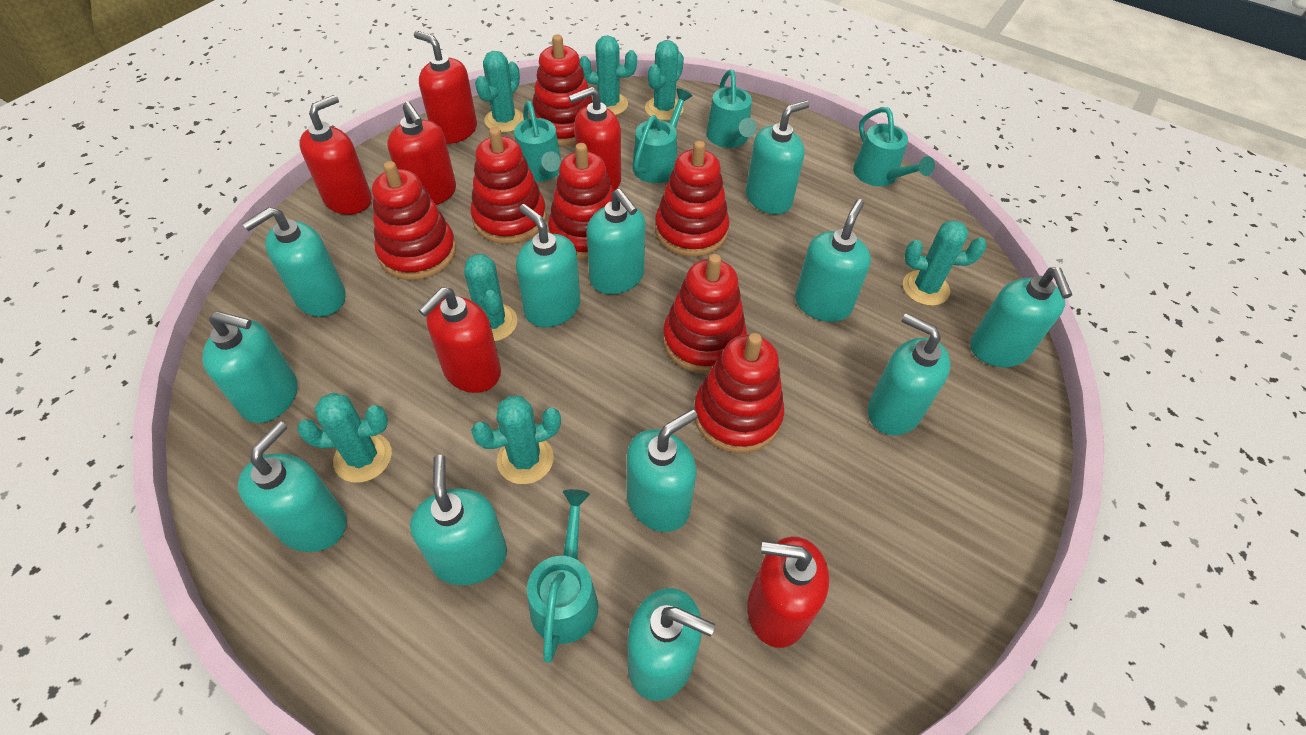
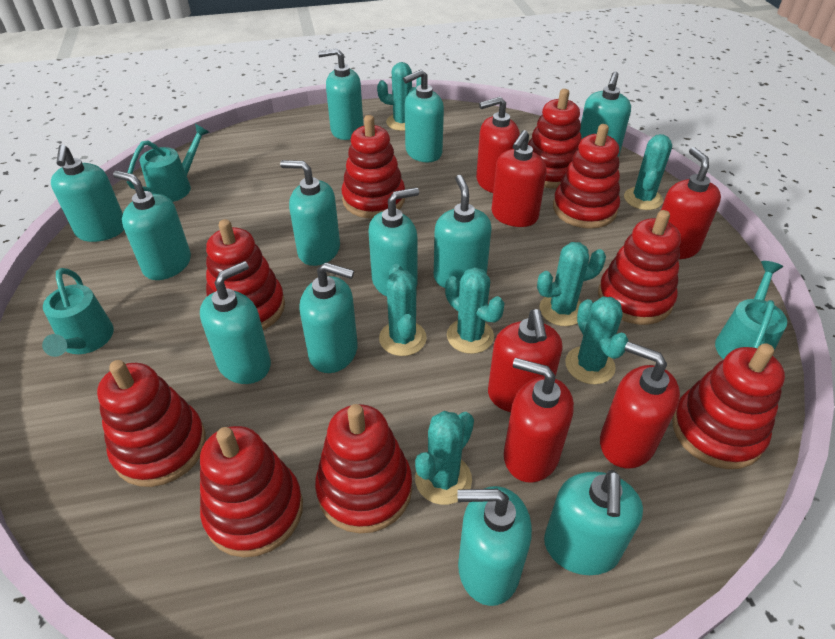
red stacking toy: [372,161,456,280] [471,127,546,244] [532,35,593,146] [548,143,614,260] [655,141,730,257] [663,254,747,374] [694,333,784,453] = 7 -> [97,360,206,487] [200,426,303,557] [206,219,285,330] [315,404,412,533] [342,115,405,218] [528,89,582,188] [553,124,620,229] [598,210,681,325] [672,343,785,469] = 9
turquoise watering can: [514,101,561,182] [527,489,598,663] [632,88,692,183] [706,69,757,148] [853,107,935,186] = 5 -> [42,268,114,357] [127,124,209,202] [715,261,787,359] = 3

